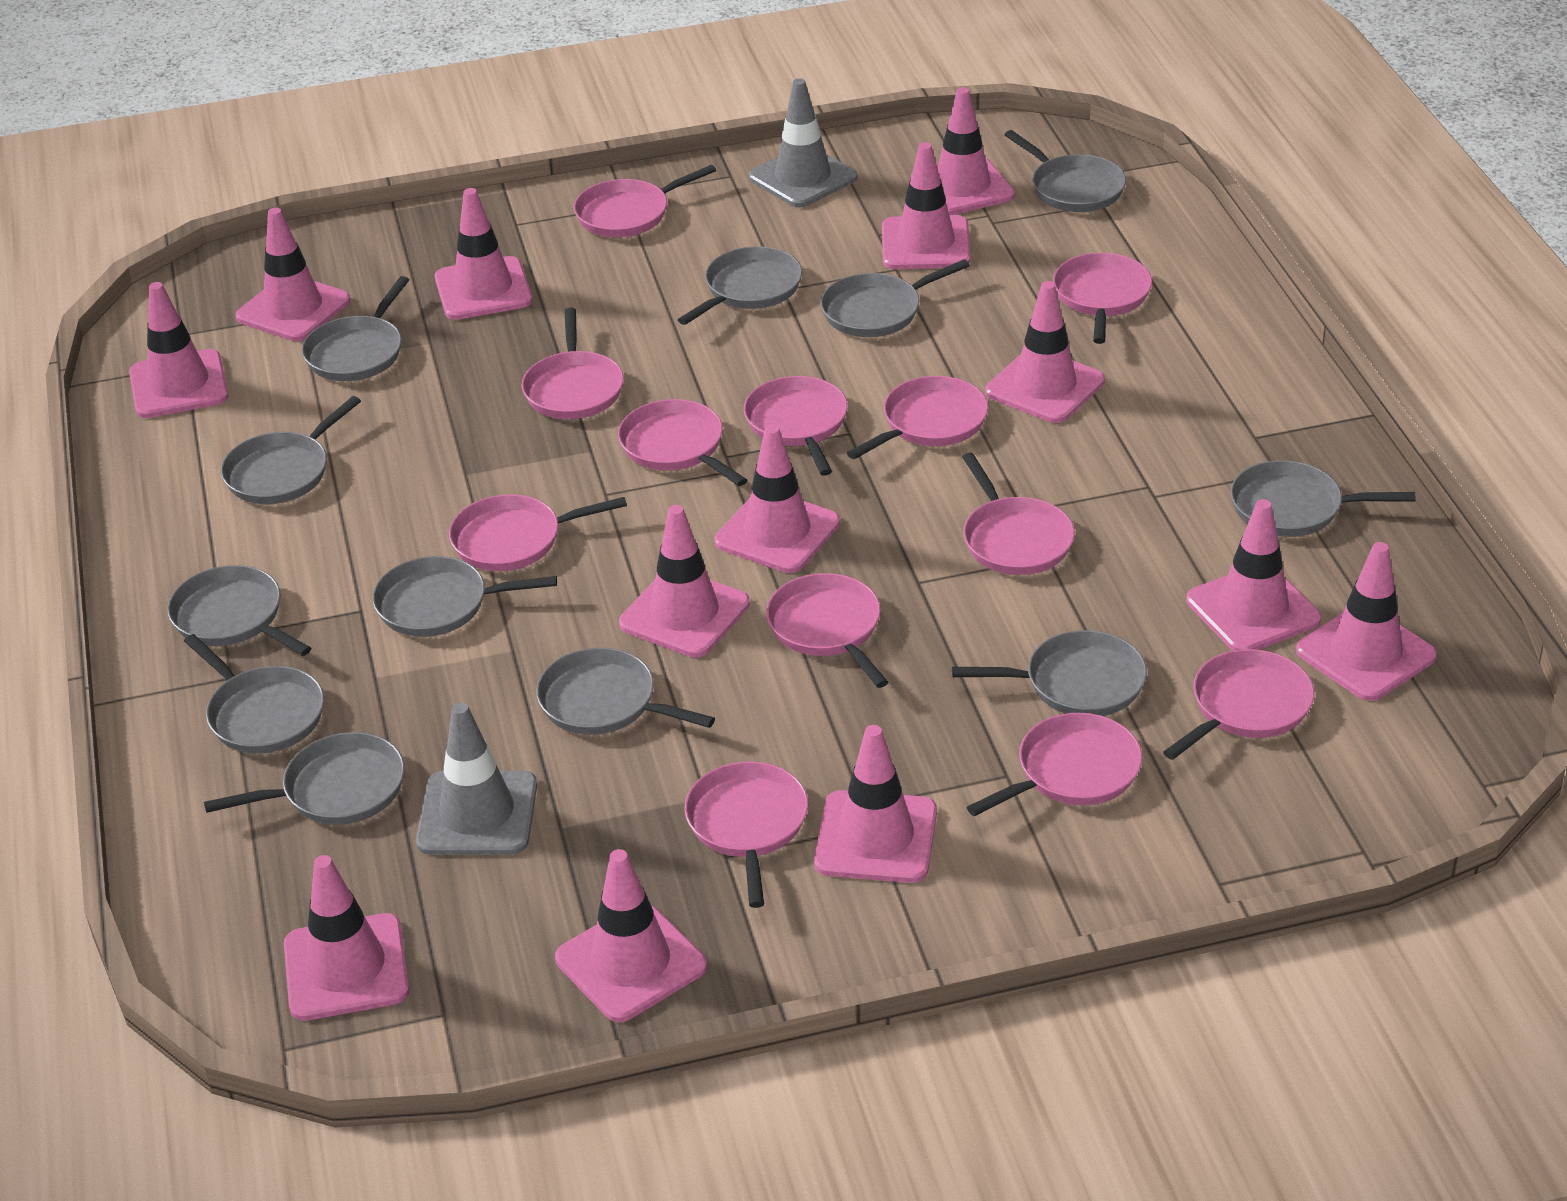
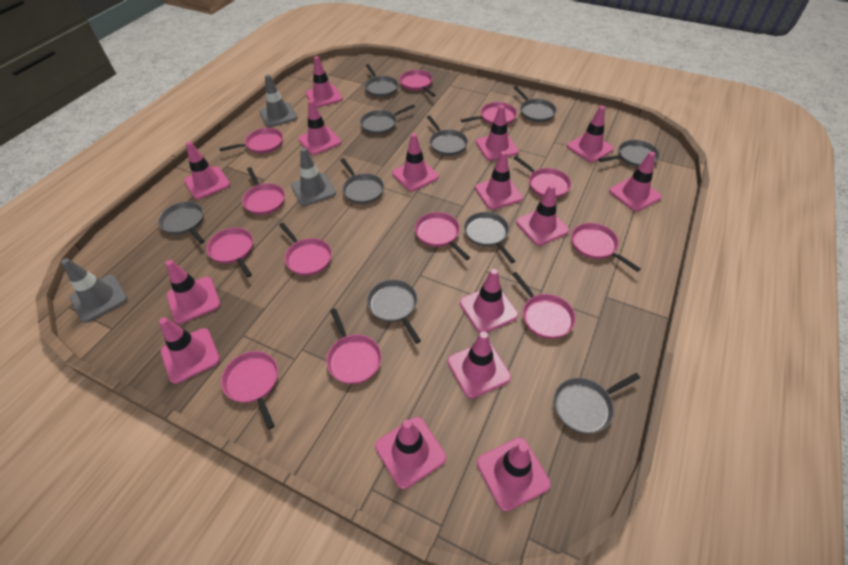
grey pan: [167,565,311,656] [184,634,324,754] [204,732,405,825] [221,396,361,504] [301,276,409,381] [372,556,557,637] [536,648,715,735] [678,246,802,325] [820,259,970,337] [952,630,1147,716] [1004,130,1126,212] [1230,461,1415,537] = 12 -> [158,201,205,244] [340,158,384,204] [360,104,415,134] [365,64,398,97] [367,280,421,344] [427,115,468,156] [464,212,515,263] [514,86,557,122] [554,373,640,434] [599,140,660,167] = 10
grey traffic cone: [416,702,537,855] [749,78,857,208] = 2 -> [61,258,128,323] [259,74,298,127] [291,148,336,206] = 3
pink traffic cone: [129,282,229,418] [236,207,350,341] [284,855,409,1021] [435,188,532,320] [555,849,707,1022] [619,505,750,657] [714,425,840,573] [814,725,937,883] [882,142,971,269] [911,87,1015,215] [985,281,1105,423] [1186,499,1321,651] [1296,542,1437,701] = 13 -> [159,317,220,384] [166,260,221,324] [184,141,230,199] [298,100,341,155] [305,56,343,108] [375,417,446,489] [392,133,439,191] [448,331,511,398] [460,269,518,333] [475,151,523,210] [476,105,519,161] [477,438,551,512] [516,184,569,246] [567,106,614,162] [609,152,662,212] = 15

